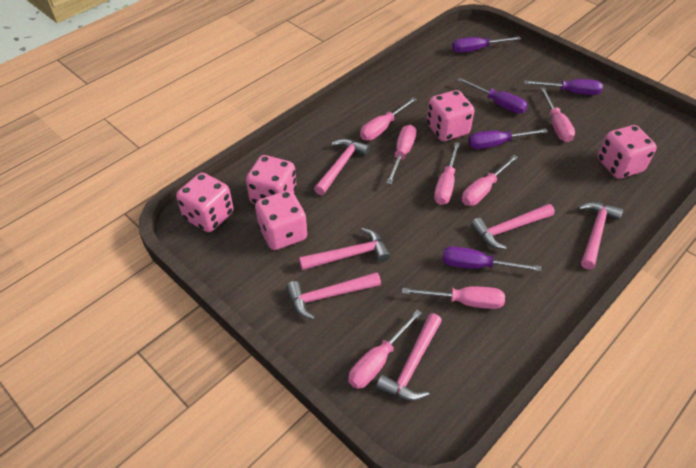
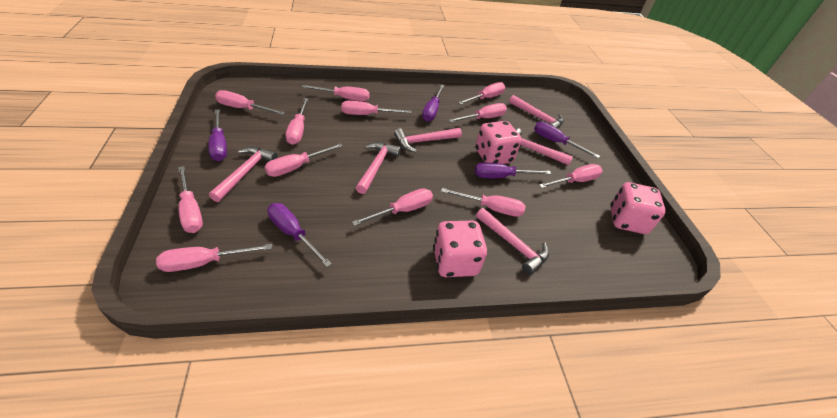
pink dice: [176,173,233,232] [246,155,297,204] [255,190,307,250] [427,90,474,141] [598,125,657,179] = 5 -> [433,221,487,277] [475,121,522,164] [610,182,666,234] = 3
pink screwdriver: [348,310,422,389] [360,97,417,141] [387,125,416,185] [402,287,505,309] [434,142,460,205] [462,155,518,206] [540,87,575,142] = 7 -> [156,244,272,272] [178,166,203,233] [215,90,285,115] [264,143,343,177] [286,98,309,145] [302,85,370,101] [341,101,412,115] [352,188,433,226] [441,188,526,217] [449,103,507,122] [458,82,505,105] [539,164,603,188] = 12

